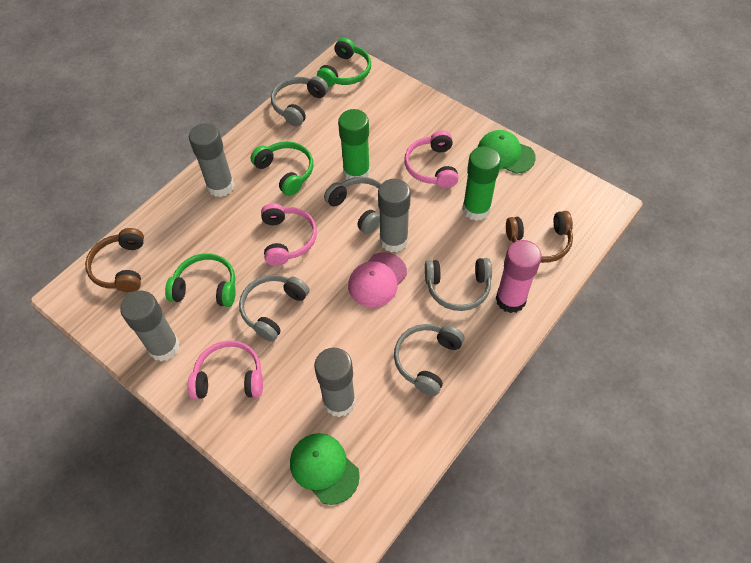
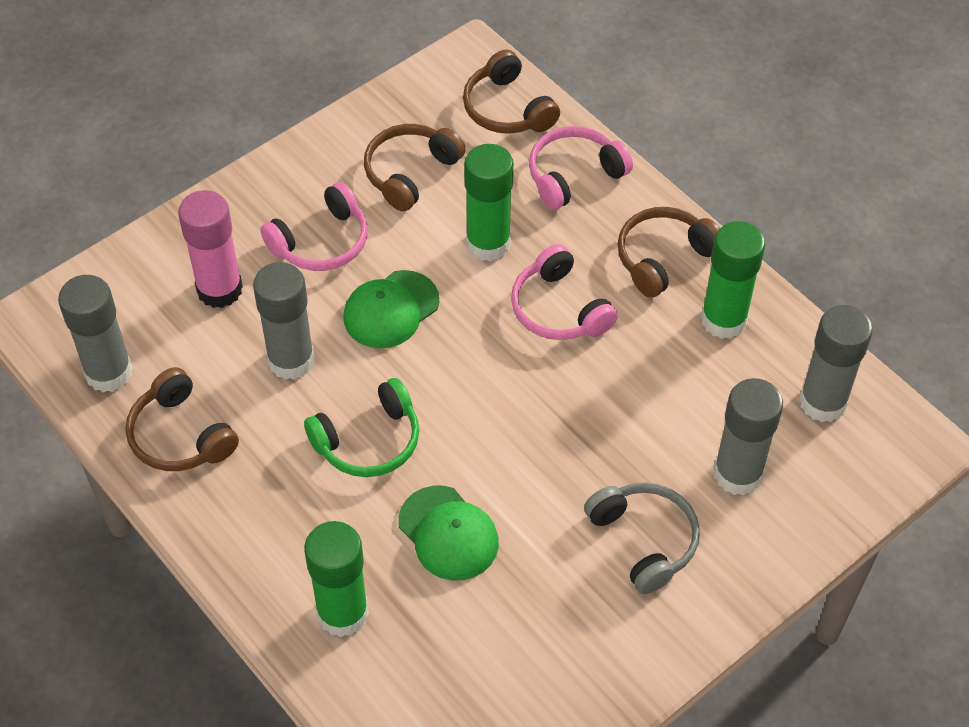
brown headphones: [85,228,144,292] [506,211,573,263] = 2 -> [126,367,239,471] [364,124,466,211] [463,49,560,134] [618,207,720,298] = 4
green glue stick: [338,109,370,180] [462,146,501,221] = 2 -> [304,521,369,637] [464,144,514,262] [701,221,765,339] = 3
green headphones: [165,253,236,307] [251,141,313,196] [317,38,371,87] = 3 -> [304,378,419,477] = 1
grey headphones: [239,275,310,342] [271,76,329,126] [324,177,381,234] [394,324,464,396] [425,258,492,311] = 5 -> [584,483,700,594] = 1
pink cap: [348,252,407,307] = 1 -> none = 0

